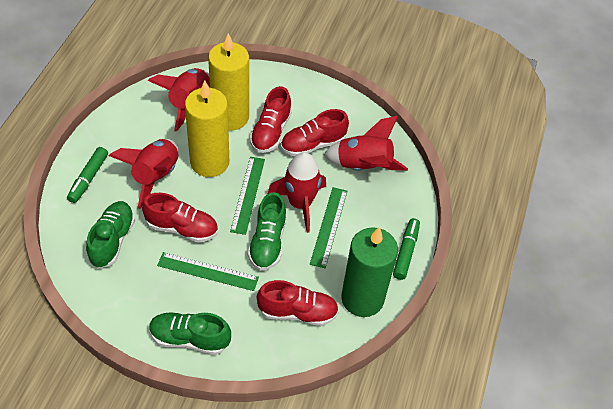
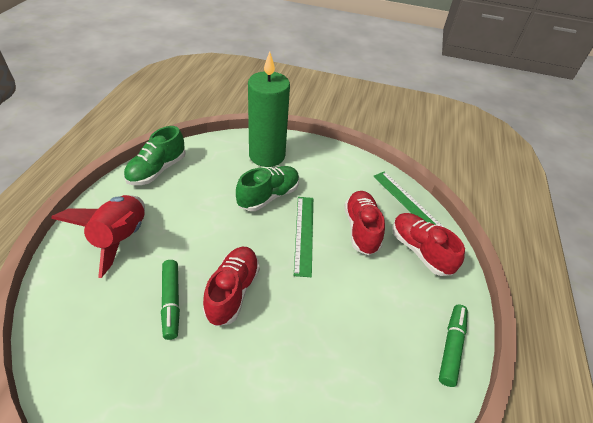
green ruler: [157,252,259,291] [230,157,265,235] [310,187,348,268] = 3 -> [294,197,313,277] [373,171,445,228] = 2
green shoe: [86,201,135,268] [149,312,231,355] [248,192,287,271] = 3 -> [124,126,185,185] [236,166,299,211] = 2
red rocket: [109,139,179,209] [148,68,210,132] [268,152,326,233] [324,116,408,171] = 4 -> [51,195,145,278] = 1
red shoe: [142,193,218,243] [250,86,292,153] [257,280,339,326] [281,109,349,156] = 4 -> [203,247,260,326] [345,191,385,255] [392,213,465,276] = 3
yellow candle: [185,81,229,177] [208,33,249,131] = 2 -> none = 0

